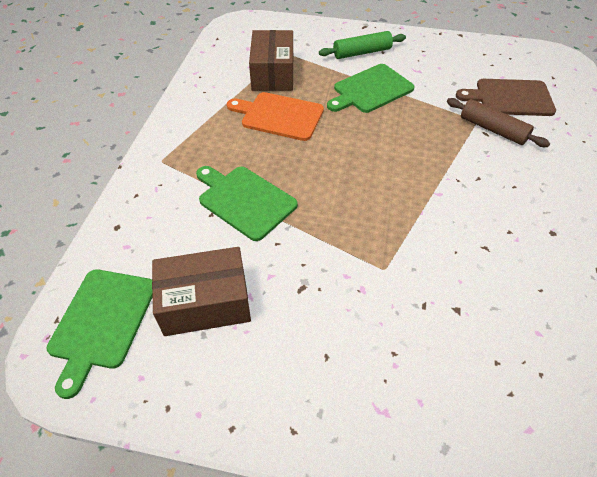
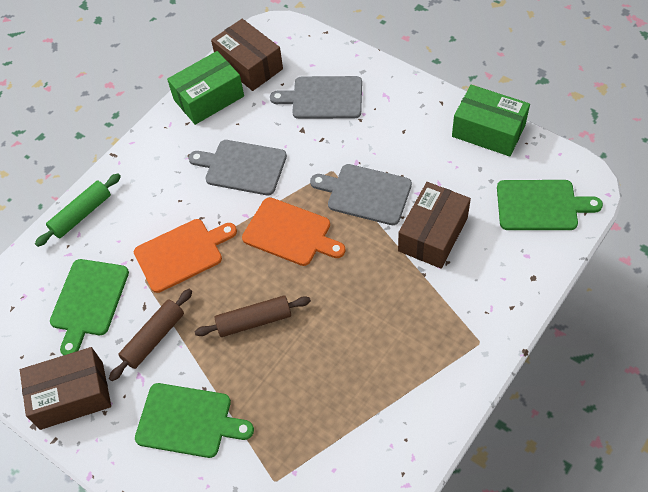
brown box: [152,247,251,336] [249,30,293,91] = 2 -> [20,347,111,430] [211,19,283,91] [398,182,471,269] = 3
brown cutting board: [456,79,556,116] = 1 -> none = 0
brown rolling pin: [447,98,550,147] = 1 -> [109,289,192,381] [195,295,311,337] = 2
green box: none = 0 -> [167,51,244,125] [452,85,530,157] = 2
grey cutting board: none = 0 -> [188,140,287,195] [270,76,362,119] [310,164,412,225] = 3
orange cutting board: [227,92,324,141] = 1 -> [134,219,237,293] [242,197,346,266] = 2

